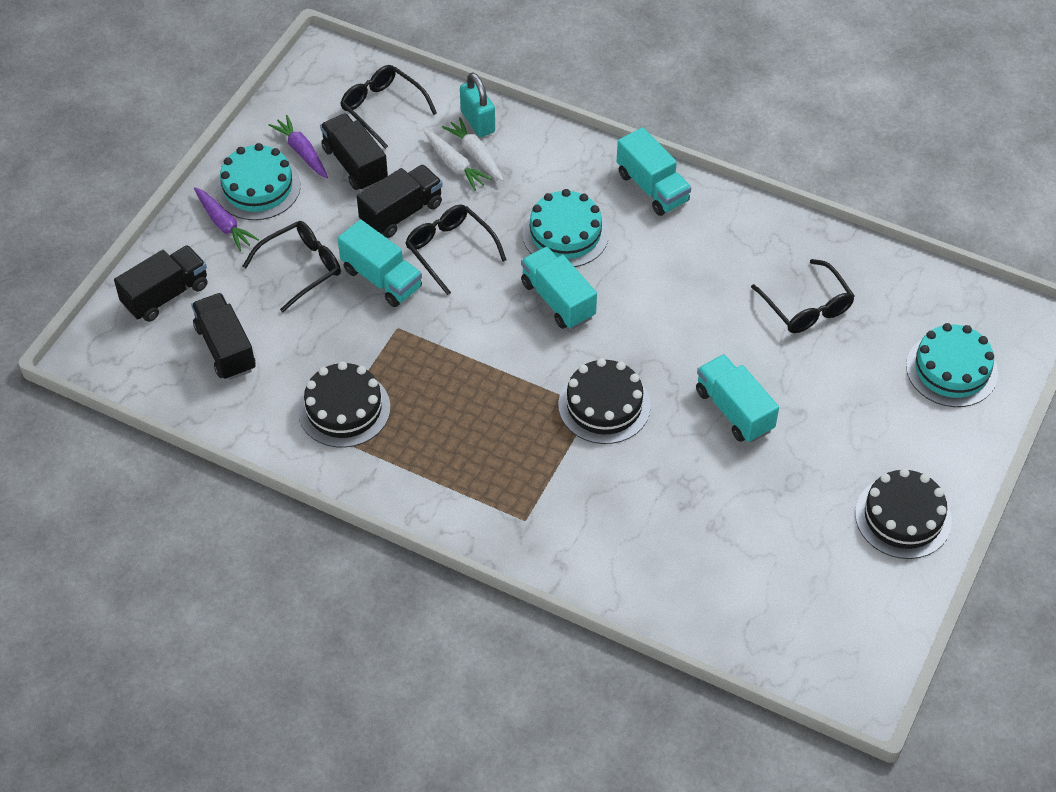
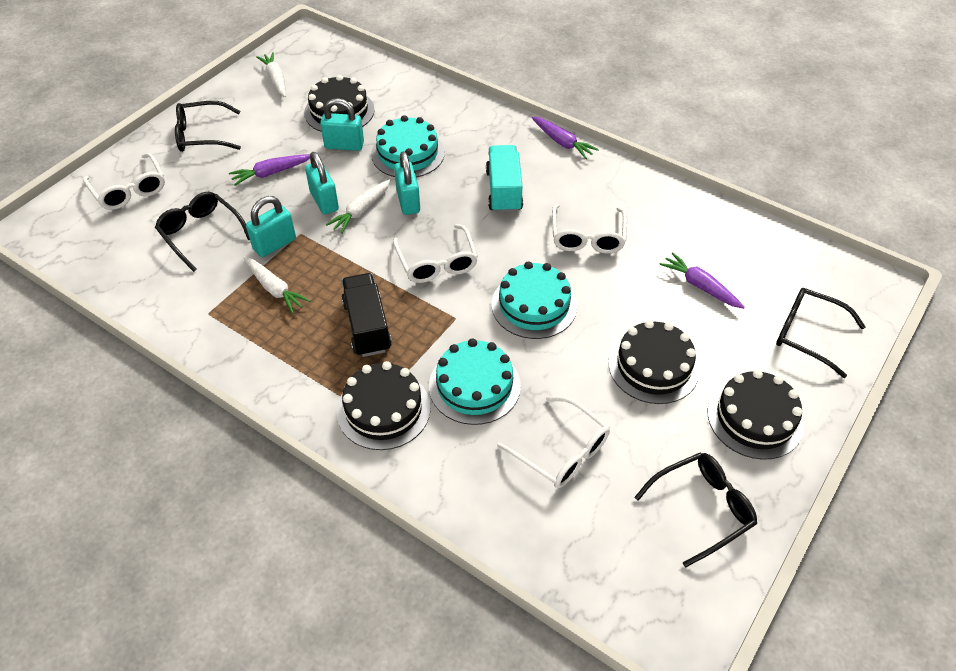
black cake: [298,361,390,448] [558,358,651,444] [855,468,952,559] = 3 -> [304,75,375,132] [337,361,431,450] [608,320,700,404] [708,370,804,460] = 4
black truck: [114,245,208,322] [191,293,256,380] [320,113,388,190] [357,164,443,238] = 4 -> [341,273,392,357] = 1
purple carrot: [194,187,259,251] [268,115,328,178] = 2 -> [229,154,310,186] [531,116,599,159] [659,252,745,309] = 3
turquoise padlock: [460,72,495,137] = 1 -> [246,196,296,257] [305,152,339,214] [320,98,364,151] [394,151,420,215] = 4
turquoise truck: [338,219,422,307] [521,246,597,329] [616,127,691,216] [696,354,779,443] = 4 -> [486,145,523,213] = 1
white carrot: [424,130,492,191] [442,117,504,181] = 2 -> [244,257,311,314] [256,52,286,97] [326,179,391,234] = 3
white glasses: none = 0 -> [83,153,165,210] [393,224,478,283] [497,396,610,488] [552,204,627,253] = 4

